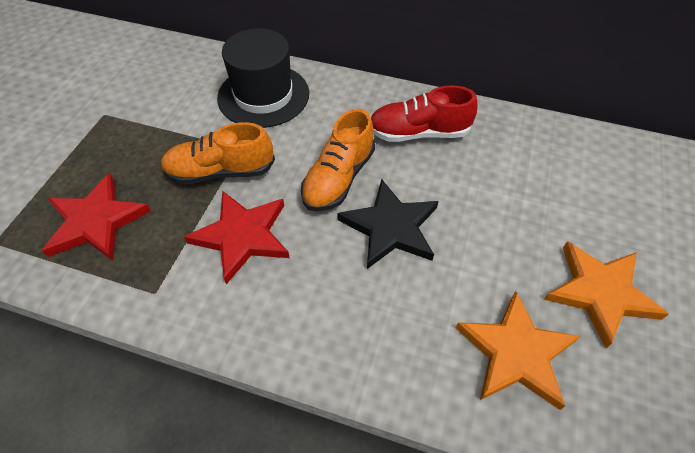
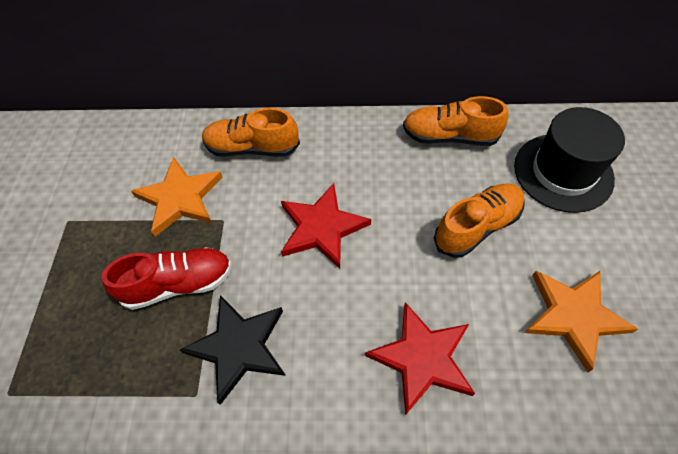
orange shoe: [161,122,275,184] [301,109,375,212] = 2 -> [202,108,300,157] [403,96,508,146] [434,184,524,258] = 3

